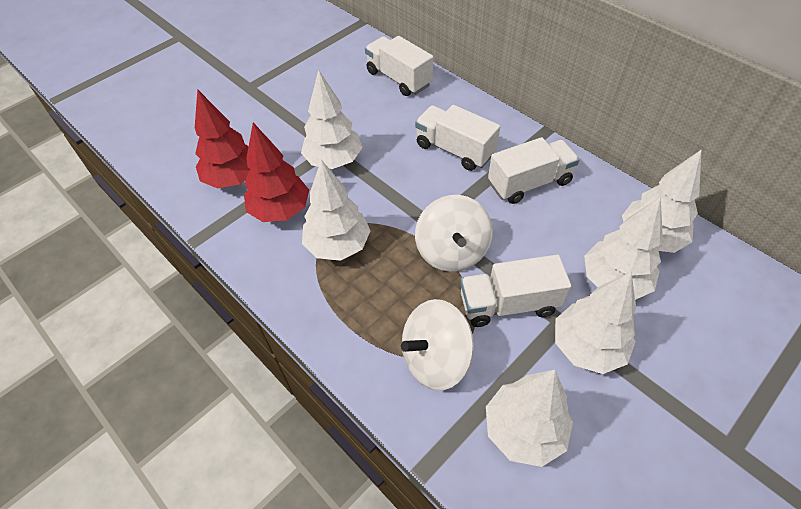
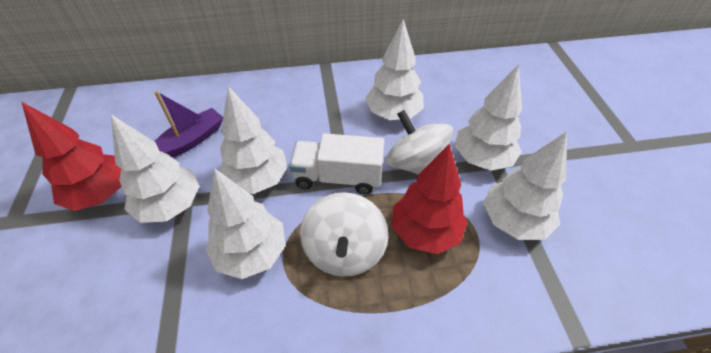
purple boat: none = 0 -> [154,91,223,158] = 1
white truck: [365,36,433,96] [415,105,500,171] [460,255,571,327] [488,137,579,204] = 4 -> [289,133,384,195] = 1

